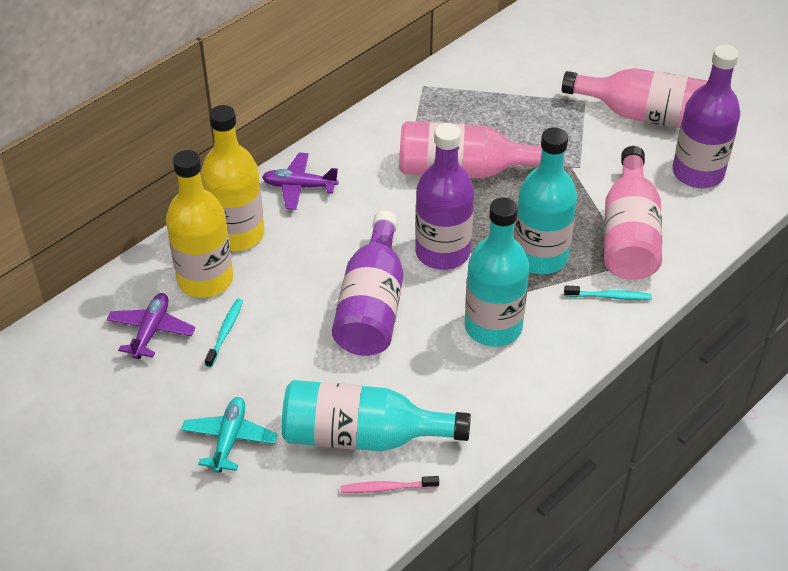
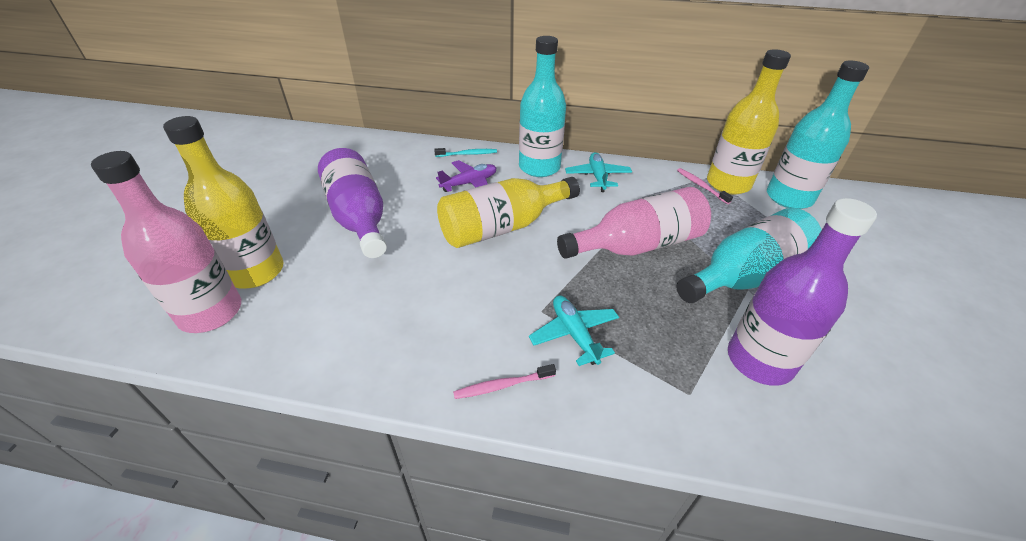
pink bottle: [399,121,542,179] [562,68,708,128] [604,146,662,280] = 3 -> [91,151,241,333] [557,187,711,259] = 2
pink toothbrush: [340,476,439,493] = 1 -> [453,364,556,399] [677,168,733,204] = 2
purple bottle: [332,210,403,356] [415,123,474,270] [672,45,740,188] = 3 -> [318,148,387,258] [728,198,877,386] = 2
purple plane: [107,293,195,359] [262,153,339,210] = 2 -> [436,160,496,192] = 1
turquoise plane: [181,397,278,473] = 1 -> [529,295,619,366] [565,152,632,192] = 2
turquoise toothbrush: [205,299,243,368] [564,286,652,300] = 2 -> [434,148,497,157] = 1
yellow bottle: [166,150,233,298] [201,105,265,251] = 2 -> [163,116,284,288] [437,177,580,248] [707,49,791,194] = 3

